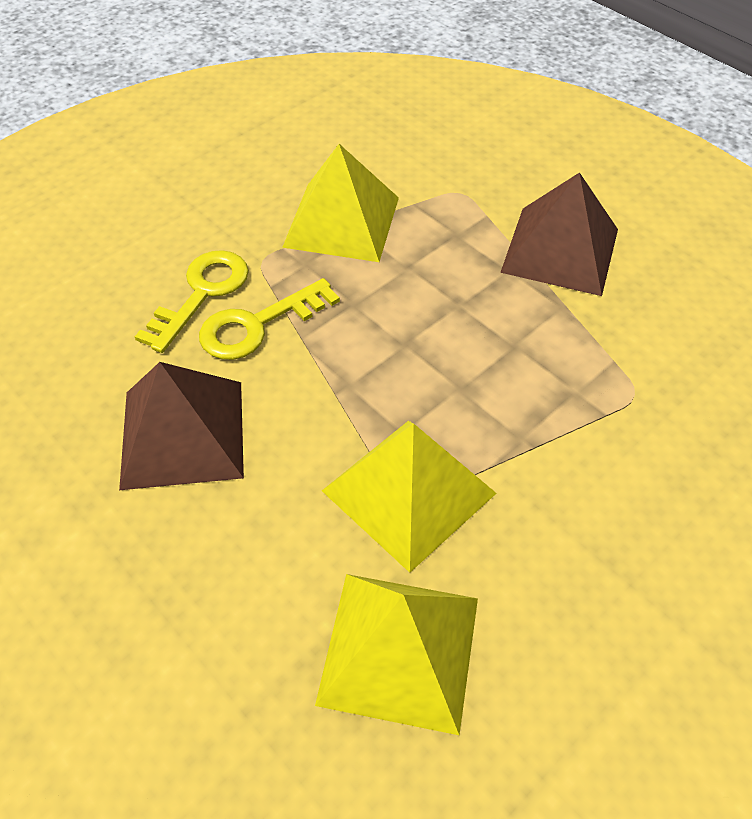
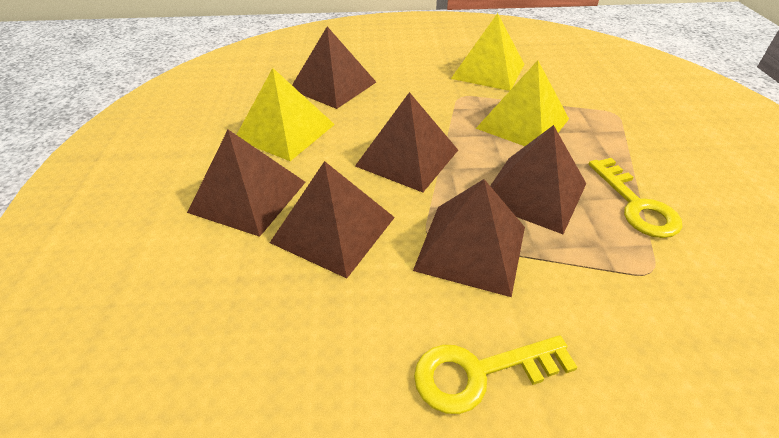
brown pyramid: [119,362,244,490] [500,172,618,296] = 2 -> [187,130,306,237] [270,161,395,278] [292,26,376,109] [355,92,458,192] [413,179,525,297] [490,125,586,234] = 6

